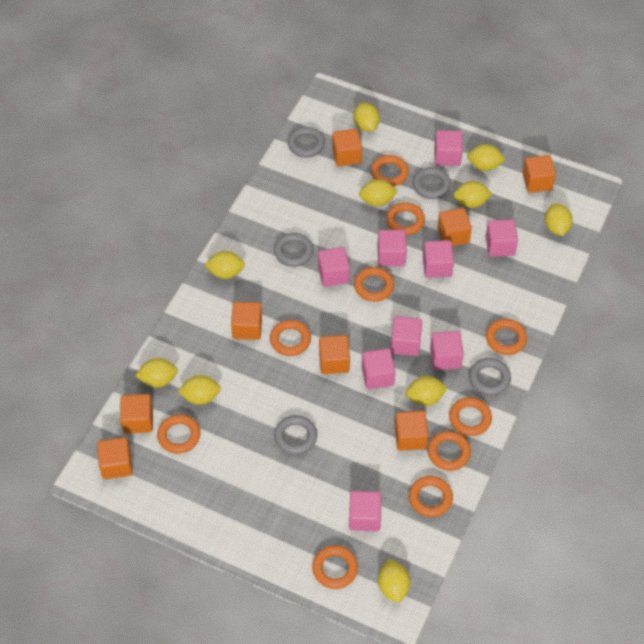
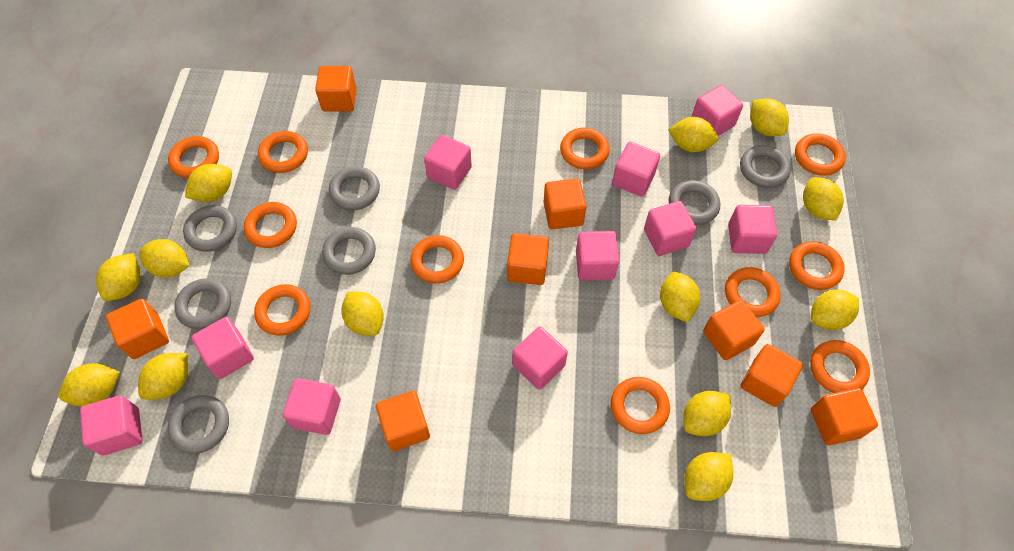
grey ring: [274,233,313,267] [274,415,317,455] [288,127,325,158] [412,167,451,199] [469,358,511,395] = 5 -> [167,395,229,454] [174,278,231,329] [183,205,237,252] [322,227,376,275] [329,166,380,210] [669,180,720,225] [740,145,791,188] = 7
orange ring: [157,414,200,454] [270,320,311,356] [312,545,358,589] [354,267,394,302] [371,155,409,186] [386,202,425,235] [409,476,453,517] [427,431,471,471] [449,397,492,436] [486,319,527,355] = 10 -> [168,136,219,178] [244,202,297,248] [254,284,311,336] [258,131,308,173] [410,235,464,283] [560,128,610,169] [611,377,670,434] [725,267,781,317] [789,241,845,290] [795,133,846,176] [810,340,870,393] = 11
pink cube: [318,247,350,287] [349,491,381,531] [362,348,396,389] [377,230,407,266] [390,316,422,356] [423,240,454,278] [430,331,464,370] [434,130,463,166] [485,219,518,257] = 9 -> [80,395,142,455] [192,317,254,379] [283,378,341,435] [424,135,472,190] [512,327,568,390] [576,231,619,281] [612,142,660,197] [644,201,696,256] [692,85,743,136] [728,205,777,254] = 10
yellow lemon: [135,358,178,388] [178,375,221,405] [205,251,245,279] [353,103,380,132] [359,179,398,206] [378,558,410,603] [406,376,448,406] [453,181,492,208] [467,144,506,171] [545,203,573,236] = 10 -> [58,363,120,407] [96,253,141,301] [138,353,188,400] [139,239,190,278] [185,164,232,202] [341,292,384,336] [660,272,700,323] [668,117,718,152] [684,391,731,436] [684,452,734,501] [750,98,789,136] [803,177,844,221] [811,290,859,330] = 13

